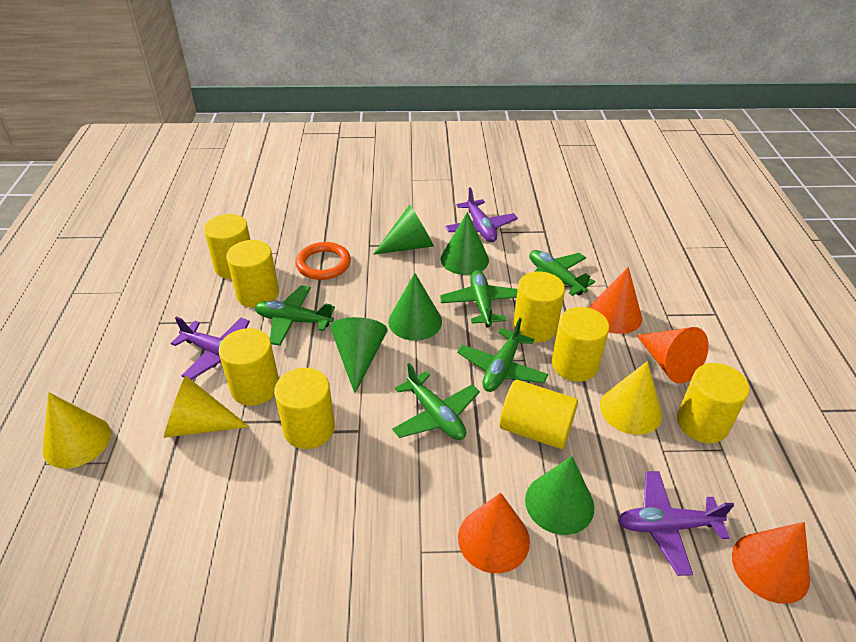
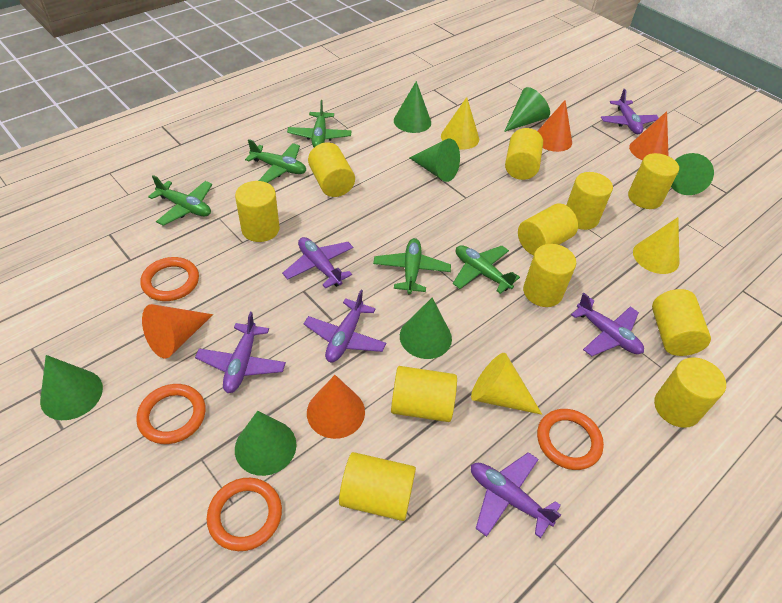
green cone: [330,317,388,393] [373,204,434,255] [388,273,442,341] [441,212,489,275] [525,456,595,535] = 5 -> [40,355,103,420] [235,411,296,476] [394,81,431,133] [400,298,452,359] [409,138,460,182] [504,87,550,132] [671,153,714,195] = 7
orange ring: [296,242,351,280] = 1 -> [136,384,206,444] [141,257,199,301] [207,478,282,551] [537,409,604,470] = 4
purple plane: [171,316,250,380] [445,188,518,242] [618,471,734,576] = 3 -> [195,312,286,393] [282,237,354,289] [304,290,386,362] [471,452,561,538] [571,293,644,356] [601,89,658,134] = 6
yellow cylinder: [204,214,250,279] [219,328,279,406] [226,240,279,308] [274,368,335,449] [500,380,578,449] [513,272,565,342] [552,307,609,382] [677,363,749,443] = 8 -> [235,181,280,242] [308,142,355,197] [339,452,416,521] [391,366,457,422] [505,128,543,180] [518,203,578,255] [523,244,576,307] [566,172,613,230] [628,153,679,209] [652,289,711,356] [654,357,726,428] = 11

